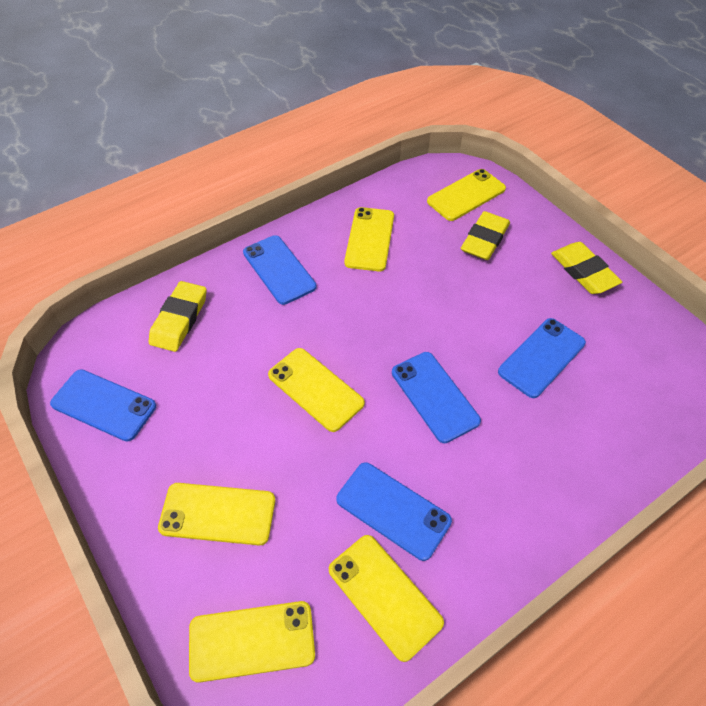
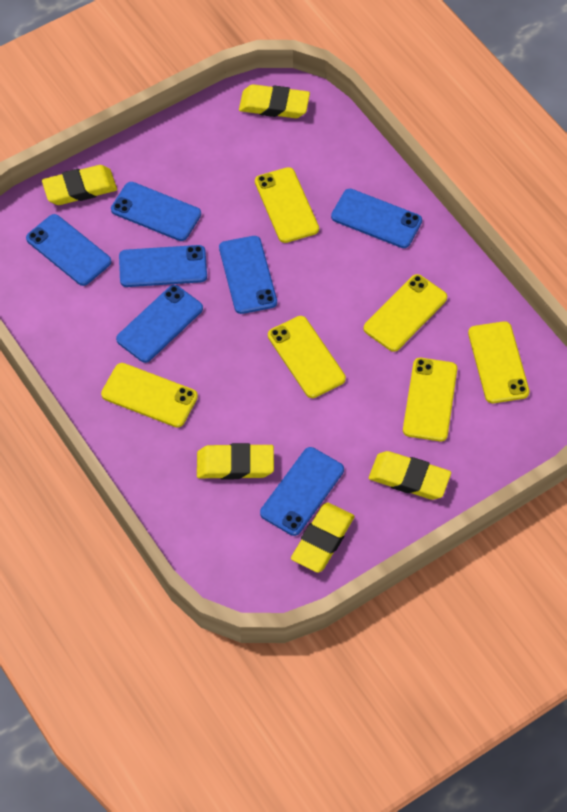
blue phone: [50,369,156,442] [243,235,317,305] [336,462,452,561] [392,352,481,443] [498,318,586,398] = 5 -> [26,214,111,286] [111,182,201,241] [116,285,203,363] [119,245,207,287] [219,236,277,314] [260,447,344,536] [331,189,422,248] = 7
yellow eraser: [149,281,207,352] [461,211,510,260] [551,242,622,294] = 3 -> [42,165,117,205] [197,443,274,479] [239,84,310,118] [291,502,355,573] [369,451,451,500] = 5

